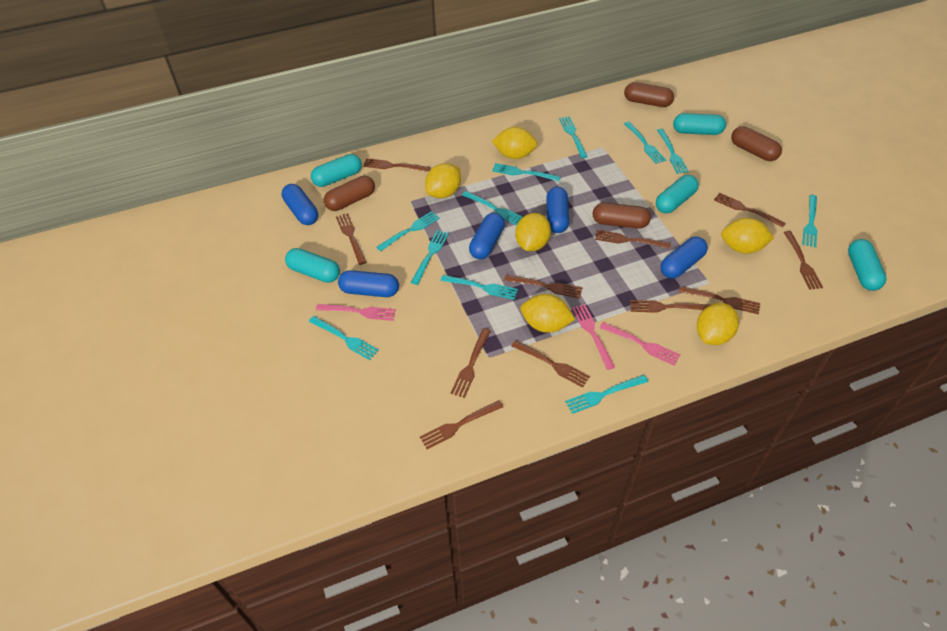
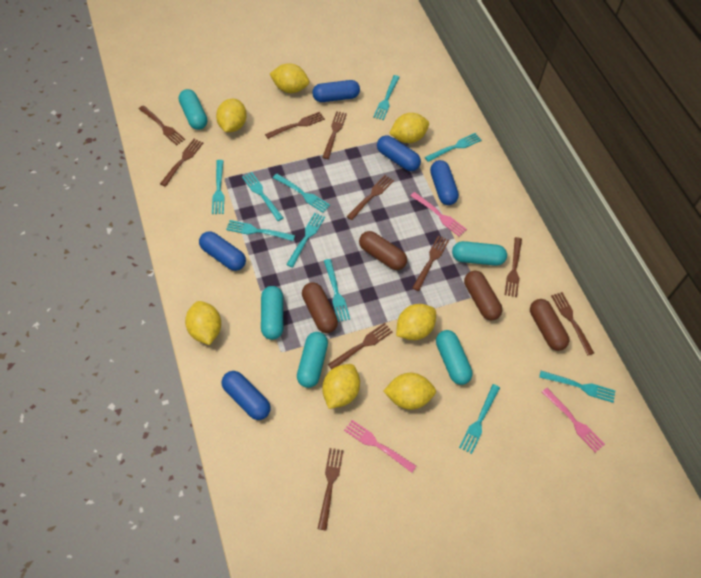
brown fork: [336,213,366,265] [363,158,430,172] [420,400,503,449] [450,328,491,398] [504,275,583,298] [511,340,590,387] [595,230,671,249] [630,300,710,313] [679,286,760,314] [714,193,786,228] [784,231,823,290] = 11 -> [139,105,185,145] [160,139,203,187] [265,112,325,139] [318,448,343,531] [322,111,347,159] [328,323,393,369] [347,175,394,220] [412,235,449,291] [505,237,522,297] [551,292,594,356] = 10
turquoise fork: [309,316,379,360] [376,211,440,251] [411,230,449,285] [440,275,518,300] [462,191,523,225] [492,163,560,181] [559,116,588,158] [565,375,648,414] [624,122,666,164] [657,129,689,174] [802,195,818,248] = 11 -> [212,160,225,214] [226,220,295,241] [242,172,283,221] [273,174,330,213] [286,213,325,267] [324,259,350,322] [373,75,399,120] [425,133,482,162] [459,384,500,454] [539,371,615,403] = 10
yellow lemon: [425,163,461,198] [492,127,537,159] [515,213,551,251] [521,294,575,333] [697,303,739,345] [721,218,774,254] = 6 -> [185,301,221,345] [216,99,247,132] [270,63,309,93] [322,364,360,409] [383,373,436,410] [389,113,429,143] [396,304,436,340] = 7

